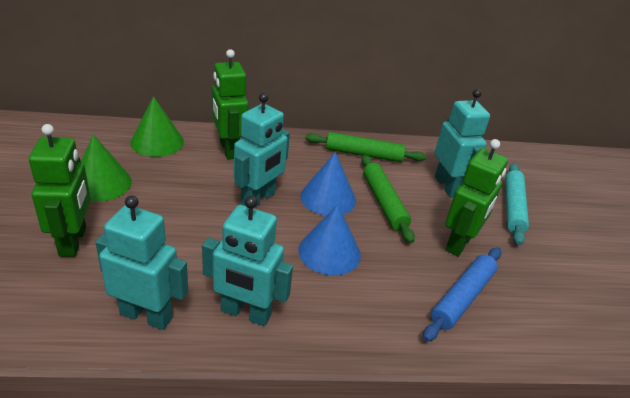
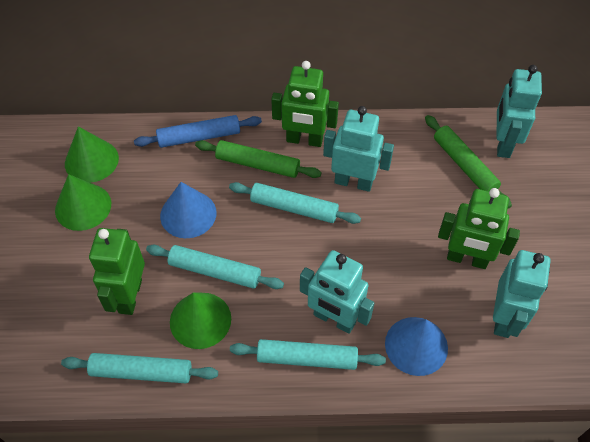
green cone: [81,135,132,202] [130,96,184,157] = 2 -> [55,174,111,231] [65,126,119,183] [170,292,231,349] = 3
turquoise rolling pin: [505,163,529,245] = 1 -> [61,353,218,383] [146,245,284,289] [229,182,361,224] [230,339,386,370] = 4

